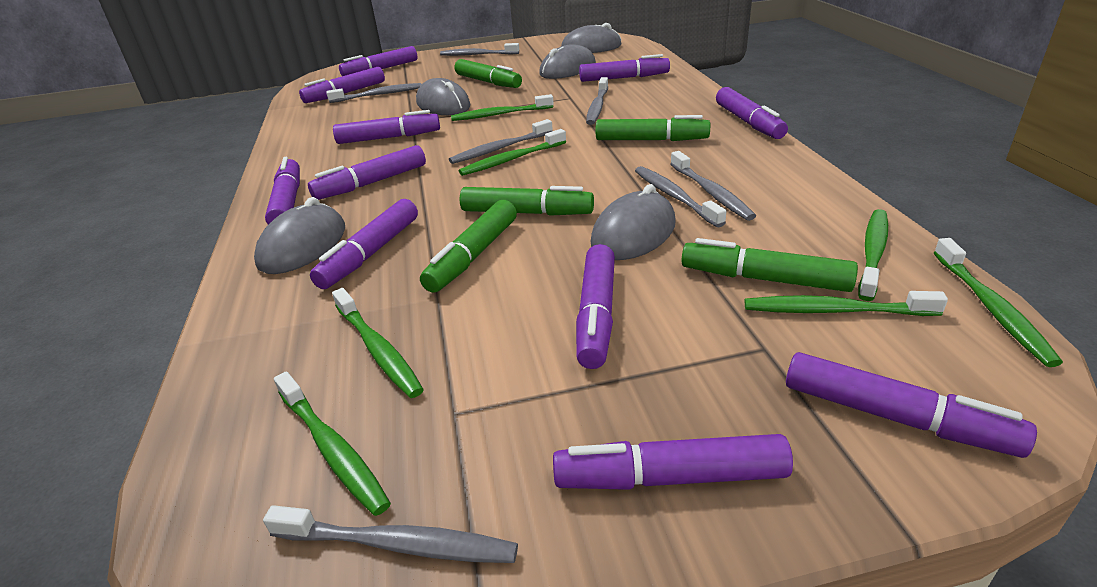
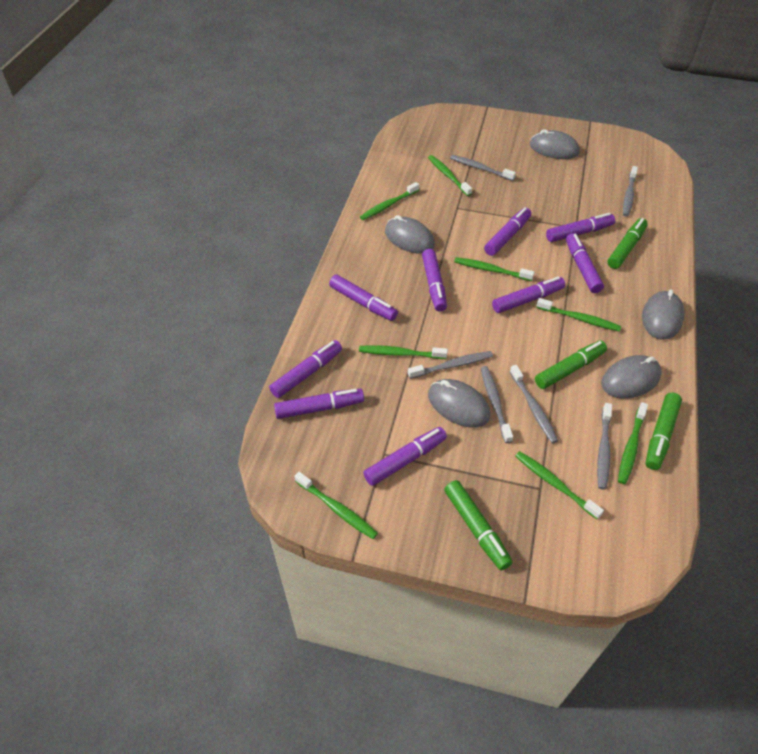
green marker: [420,200,517,293] [455,59,522,88] [460,186,594,216] [596,115,710,141] [681,238,858,292] = 5 -> [444,480,513,570] [535,340,607,389] [607,218,648,269] [645,393,682,470] = 4
green toothbrush: [274,371,391,516] [332,288,424,398] [451,94,554,121] [459,129,566,176] [745,291,948,316] [858,209,888,301] [934,238,1063,367] = 7 -> [294,472,378,539] [359,345,448,359] [360,182,419,220] [428,155,472,196] [454,257,534,281] [515,451,604,519] [536,298,621,332] [618,402,648,484] = 8
grey toothbrush: [263,505,518,563] [326,83,422,103] [440,43,519,56] [449,119,553,164] [586,77,608,125] [635,166,727,227] [671,151,756,221] = 7 -> [408,351,493,379] [450,155,516,181] [481,366,513,443] [510,365,558,443] [597,403,612,490] [623,166,638,216] = 6
purple marker: [265,157,300,225] [299,67,385,103] [308,145,426,200] [310,199,418,289] [333,110,440,144] [339,46,417,76] [553,434,793,490] [576,244,615,369] [579,54,670,82] [716,87,788,139] [786,352,1037,458] = 11 -> [269,340,342,398] [274,389,364,419] [329,275,398,321] [363,427,447,486] [422,249,447,312] [484,207,531,256] [492,276,565,313] [546,213,615,242] [566,233,604,293] = 9

